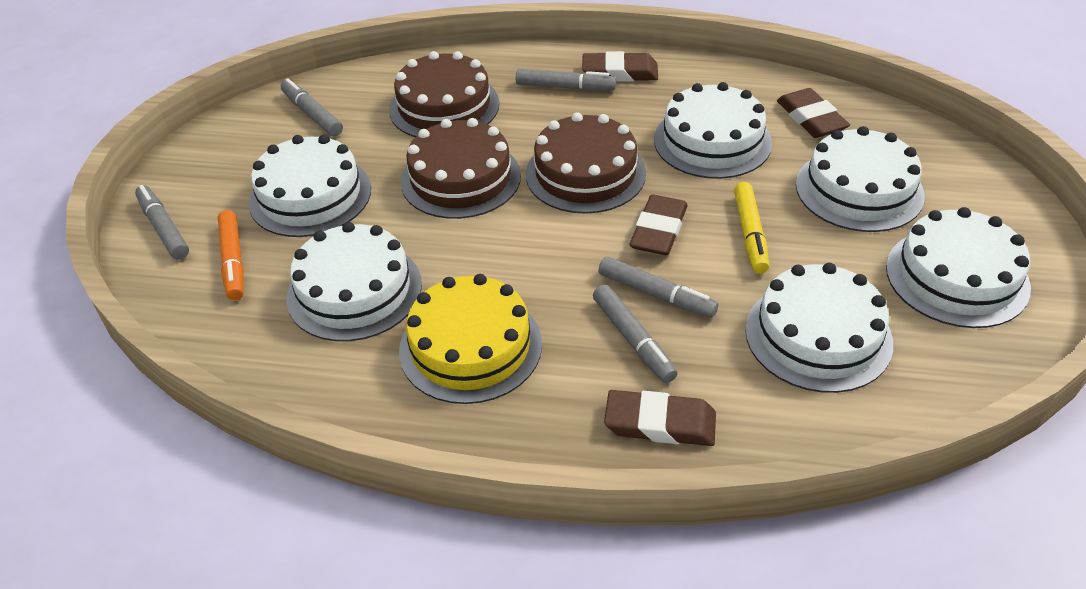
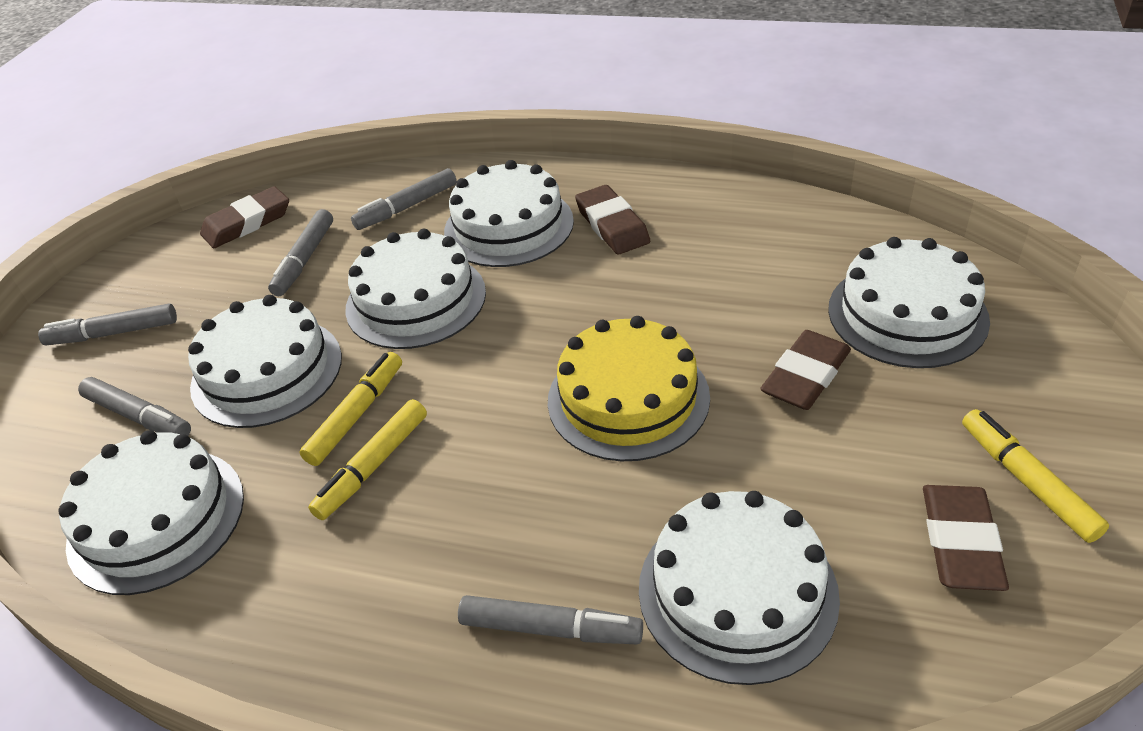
brown cake: [389,51,500,137] [401,118,521,219] [526,112,646,214] = 3 -> none = 0
orange marker: [218,210,244,300] = 1 -> none = 0
yellow marker: [734,182,769,274] = 1 -> [300,352,402,466] [308,399,427,520] [962,409,1109,543] = 3

